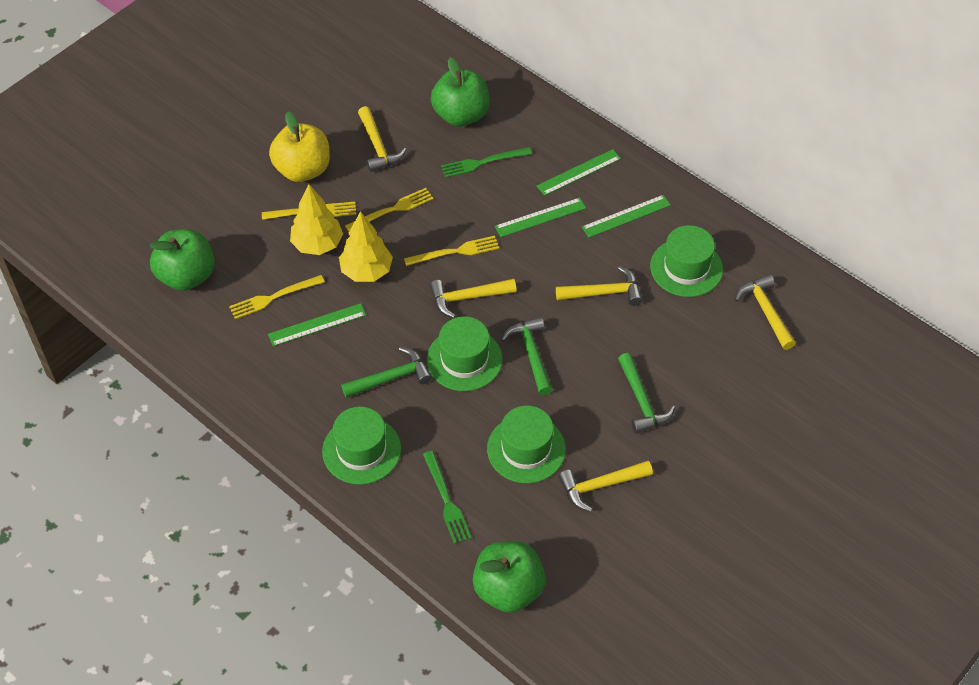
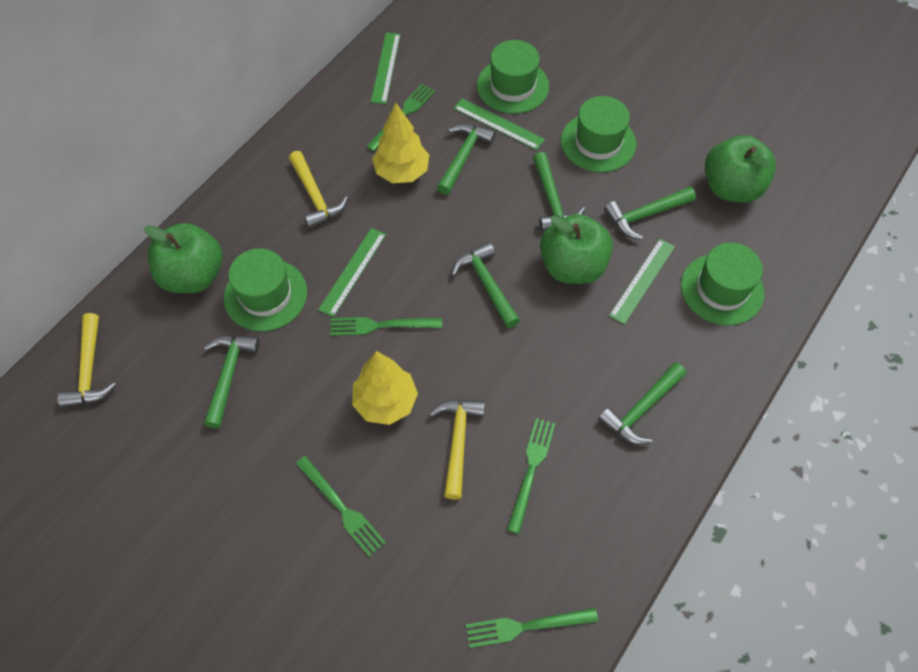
green fork: [423,451,471,544] [441,147,532,178] = 2 -> [296,456,386,557] [330,317,442,336] [366,84,435,151] [466,608,598,648] [507,418,555,534] = 5
green hammer: [341,347,432,398] [501,317,553,395] [618,353,675,434] = 3 -> [204,336,260,429] [437,123,496,195] [451,242,520,328] [533,152,585,232] [598,362,686,445] [604,187,696,240] = 6
yellow apple: [269,112,330,182] = 1 -> none = 0
yellow fork: [229,275,325,319] [262,202,356,220] [345,188,433,232] [404,236,499,266] = 4 -> none = 0
yellow hammer: [358,106,406,172] [430,279,517,318] [556,266,642,306] [558,461,653,512] [735,274,796,350] = 5 -> [58,313,116,408] [289,151,348,229] [429,400,485,500] = 3

